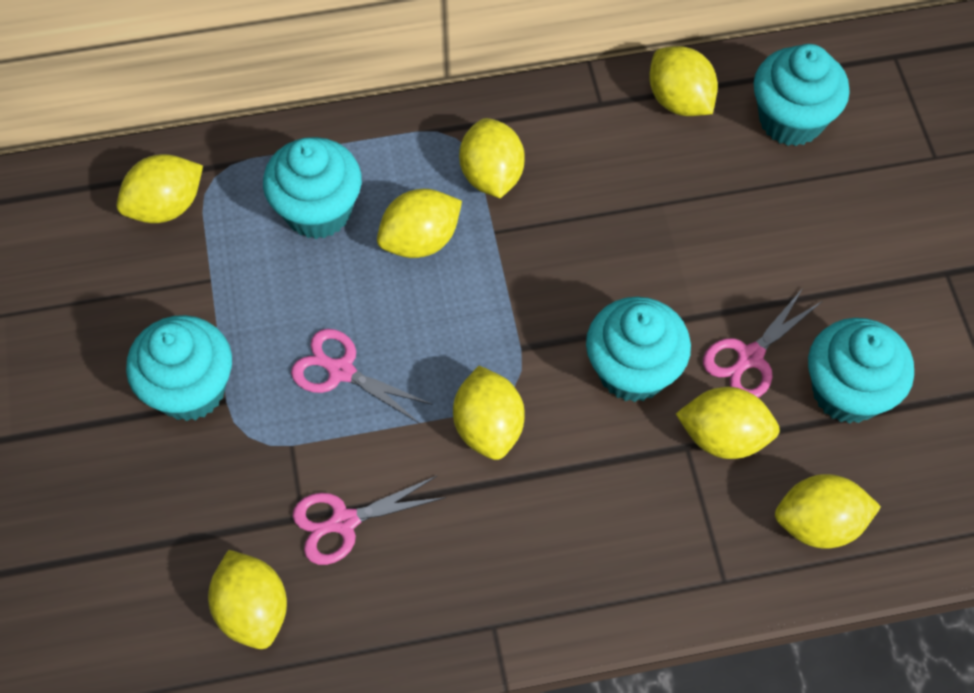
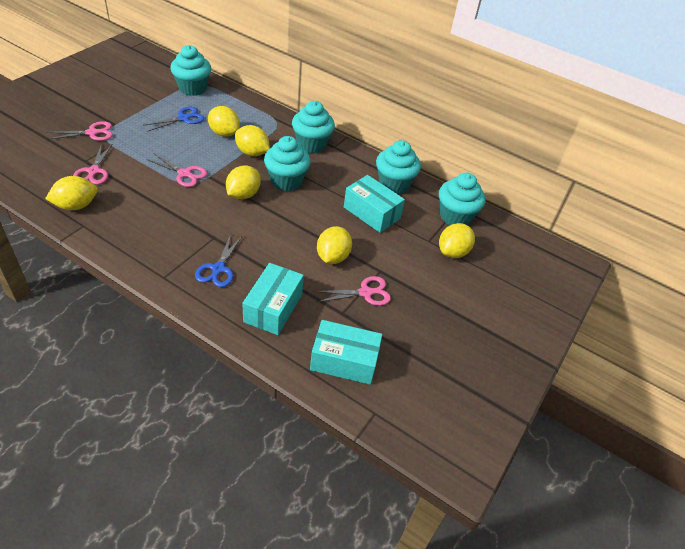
blue scissors: none = 0 -> [143,107,204,131] [195,234,243,287] = 2
pink scissors: [291,329,433,424] [292,476,446,565] [703,288,821,398] = 3 -> [46,121,113,141] [73,143,112,185] [146,154,208,187] [314,276,391,306] = 4
turquoise box: none = 0 -> [242,263,304,335] [310,320,382,385] [344,175,405,233] = 3
yellow lemon: [117,154,203,223] [208,550,287,649] [377,189,462,258] [453,366,525,460] [459,118,525,198] [649,46,718,116] [676,387,780,459] [775,474,881,549] = 8 -> [45,176,98,210] [208,106,240,137] [226,166,261,199] [235,125,270,156] [317,226,352,264] [439,223,475,258] = 6

